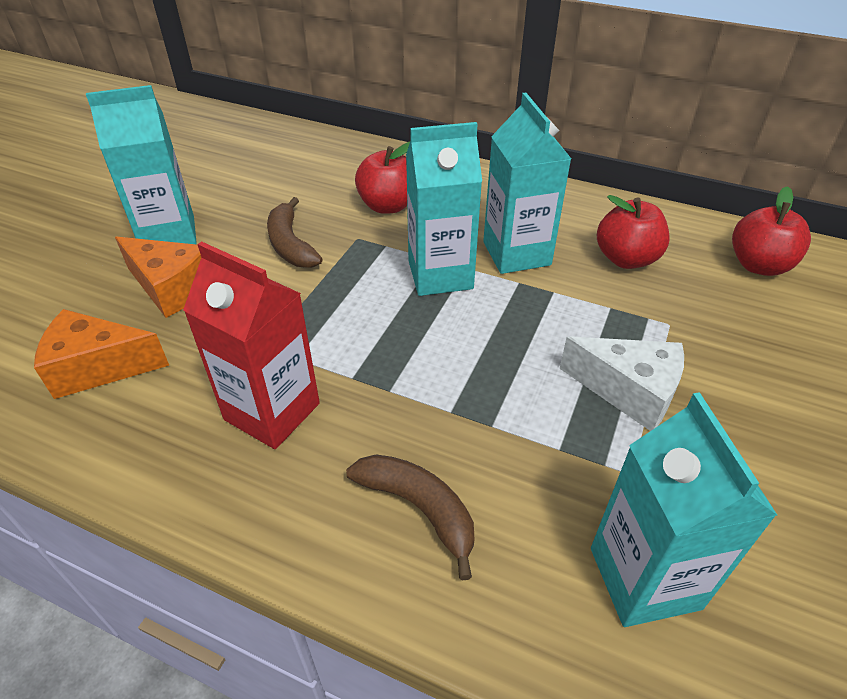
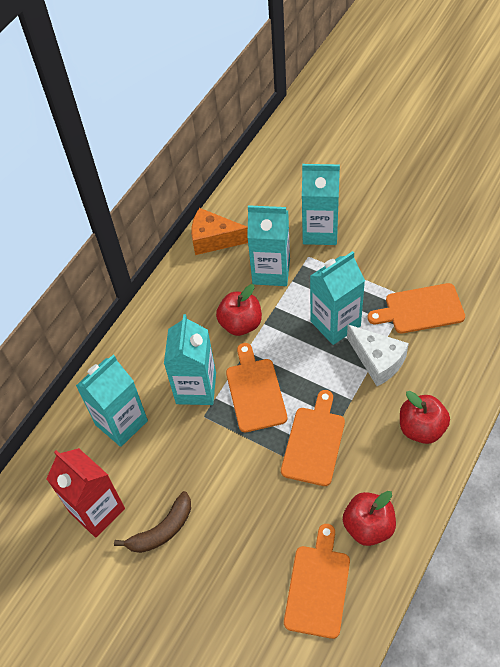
brown banana: [267,197,322,268] [346,454,475,580] = 2 -> [114,491,191,553] = 1
orange cheese: [34,309,169,399] [115,237,201,318] = 2 -> [191,208,248,255] = 1
orange cutting board: none = 0 -> [226,343,287,432] [281,390,345,486] [284,524,350,639] [367,283,465,334] = 4
turquoise carton: [86,85,197,244] [406,122,482,296] [483,92,571,274] [591,392,777,627] = 4 -> [76,355,148,447] [164,314,216,405] [247,205,290,286] [302,164,340,245] [310,251,365,345] = 5

